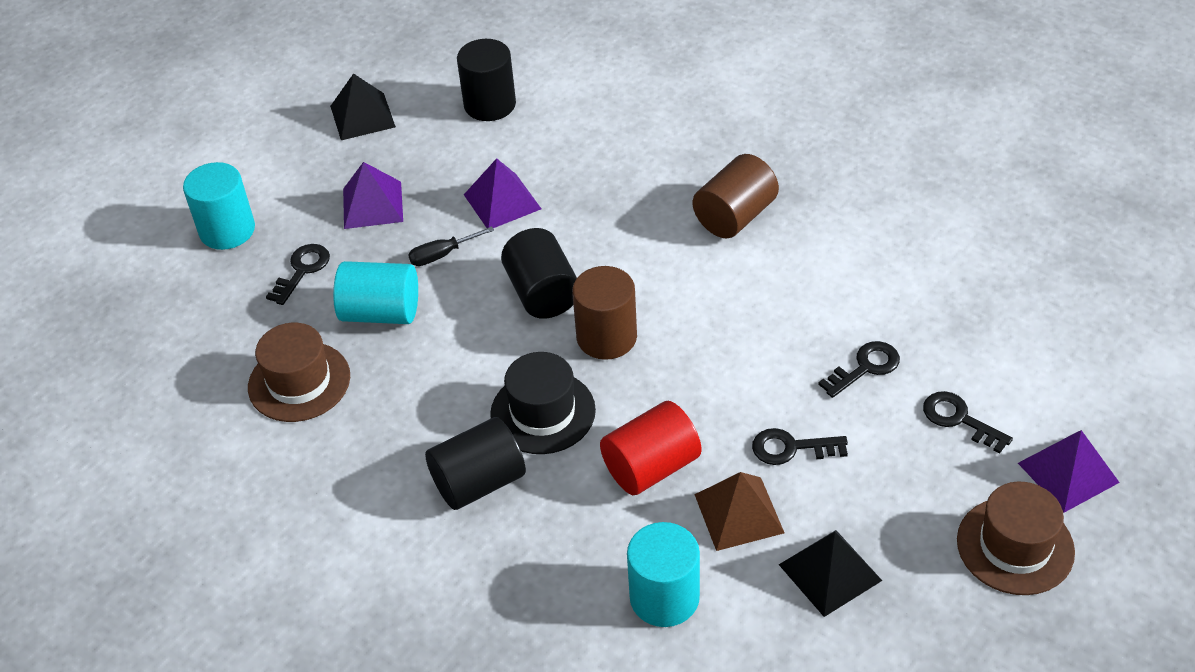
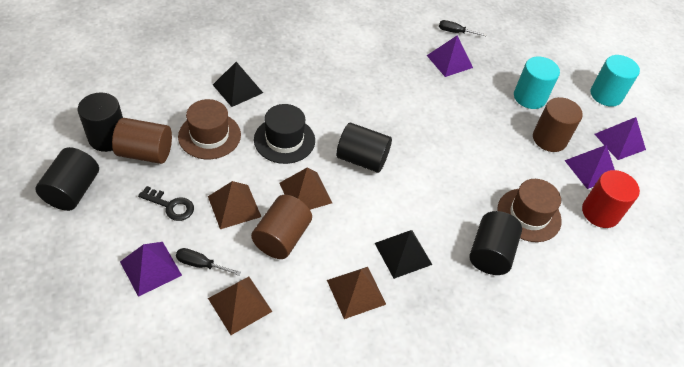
black cylinder: [425,417,526,510] [457,39,516,121] [501,228,577,319] = 3 -> [35,147,99,211] [78,92,123,152] [336,123,392,173] [469,211,522,275] = 4
black key: [266,244,330,305] [752,428,848,465] [818,341,900,398] [923,391,1013,454] = 4 -> [138,186,194,221] = 1
black screwdriver: [408,226,494,266] = 1 -> [176,248,241,276] [439,20,487,36] = 2
brown cylinder: [572,266,637,360] [693,154,779,239] = 2 -> [112,118,172,164] [251,195,312,259] [533,97,583,152] = 3
brown pyramid: [694,472,784,551] = 1 -> [208,181,261,229] [208,277,273,335] [280,168,332,210] [327,267,386,319] = 4
purple pyramid: [343,162,403,229] [464,158,541,228] [1018,430,1120,513] = 3 -> [120,242,182,297] [427,35,473,77] [564,145,615,189] [595,117,646,160] = 4
turquoise cylinder: [183,162,255,250] [333,261,418,324] [627,522,700,627] = 3 -> [514,56,560,109] [591,55,640,107] = 2

